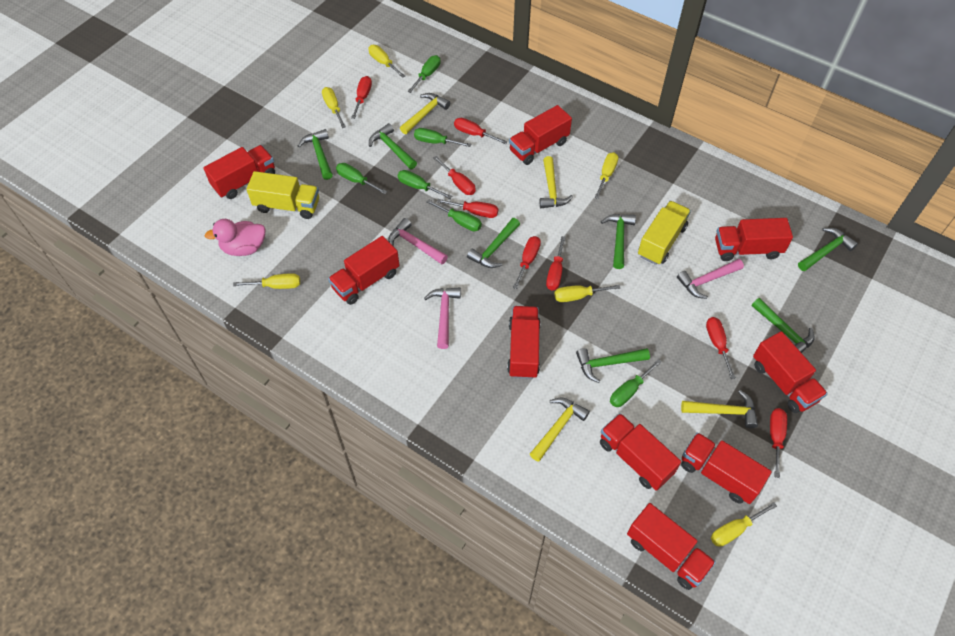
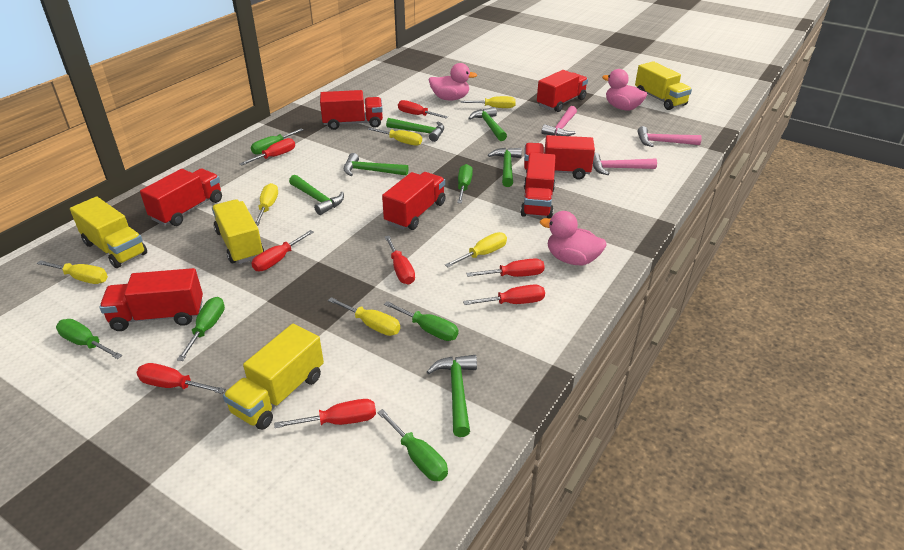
green hammer: [298,129,333,180] [369,123,417,169] [467,218,520,268] [576,348,650,383] [601,214,636,269] [752,298,814,353] [798,228,858,271] = 7 -> [289,175,344,215] [344,153,409,176] [386,118,444,142] [426,355,477,437] [468,107,507,141] [488,148,522,187] = 6
pink duck: [205,219,266,256] = 1 -> [429,63,477,100] [540,211,607,265] [602,69,647,111] = 3
red truck: [203,145,275,199] [328,236,400,305] [507,306,541,379] [509,105,572,165] [600,413,681,491] [627,503,716,590] [681,432,772,504] [715,218,793,261] [753,331,828,413] = 9 -> [99,268,203,331] [140,169,222,226] [320,90,383,130] [382,172,446,230] [520,153,556,219] [524,135,595,180] [537,70,588,112] = 7
yellow hammer: [400,93,450,134] [530,398,590,462] [540,156,573,208] [681,390,758,428] = 4 -> none = 0
yellow truck: [246,171,319,219] [638,201,691,265] = 2 -> [70,197,147,268] [212,199,264,264] [223,323,324,430] [635,61,692,110] = 4

